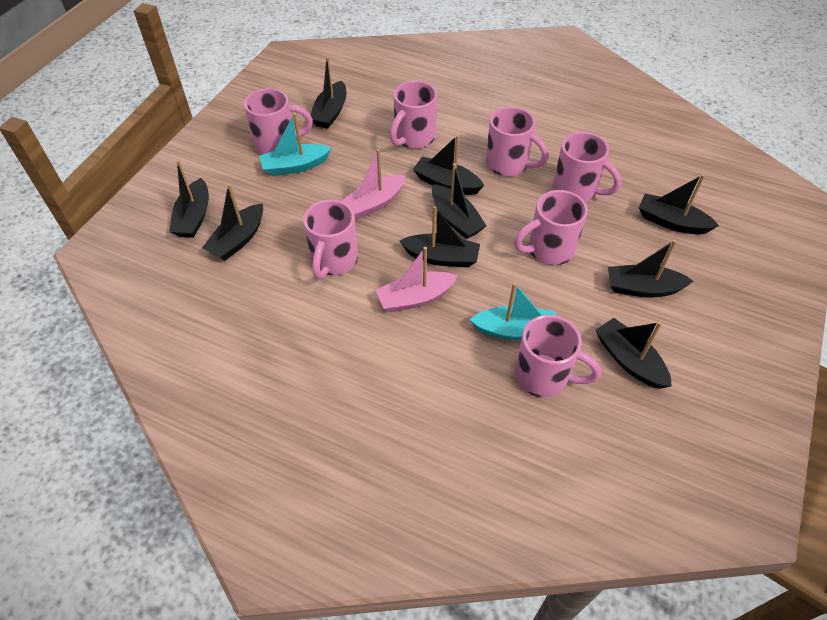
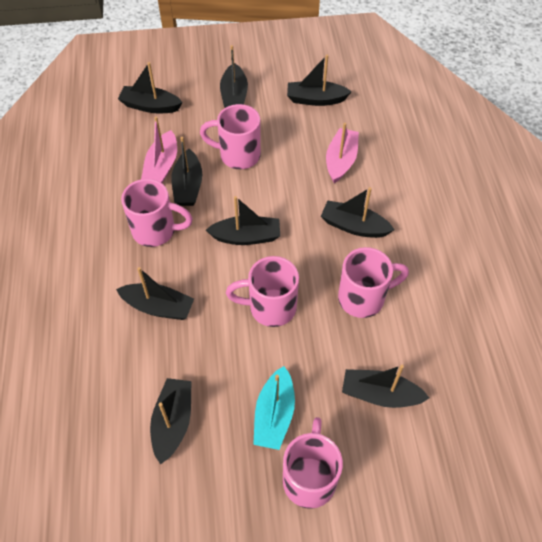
pink mug: [244,88,313,155] [303,200,358,280] [390,81,437,149] [486,107,549,176] [514,190,588,265] [515,315,601,397] [553,132,621,202] = 7 -> [121,179,193,247] [200,104,261,169] [226,256,299,327] [283,417,343,509] [338,247,409,318] = 5
turquoise boat: [259,113,331,176] [469,283,556,340] = 2 -> [253,366,295,450] = 1

